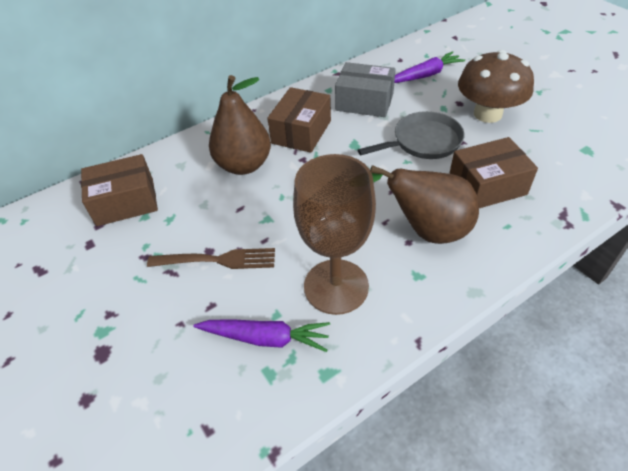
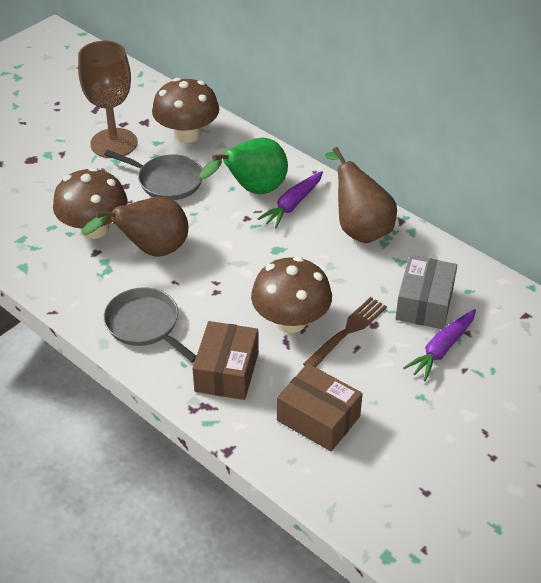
brown box: [81,154,158,226] [267,87,331,153] [449,137,538,208] = 3 -> [192,321,259,400] [277,363,363,451] = 2
brown mushroom: [458,50,534,123] = 1 -> [53,167,128,239] [152,78,219,143] [251,256,332,333] = 3
green pear: none = 0 -> [199,137,288,194] = 1
grey pan: [358,111,464,159] = 1 -> [104,150,202,200] [104,287,196,363] = 2

